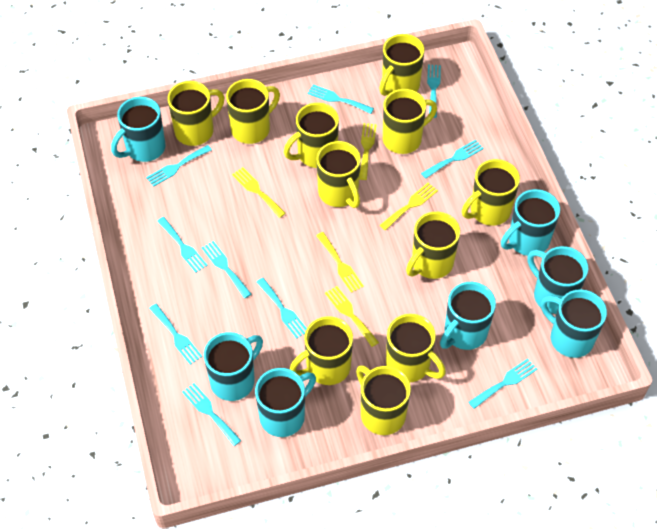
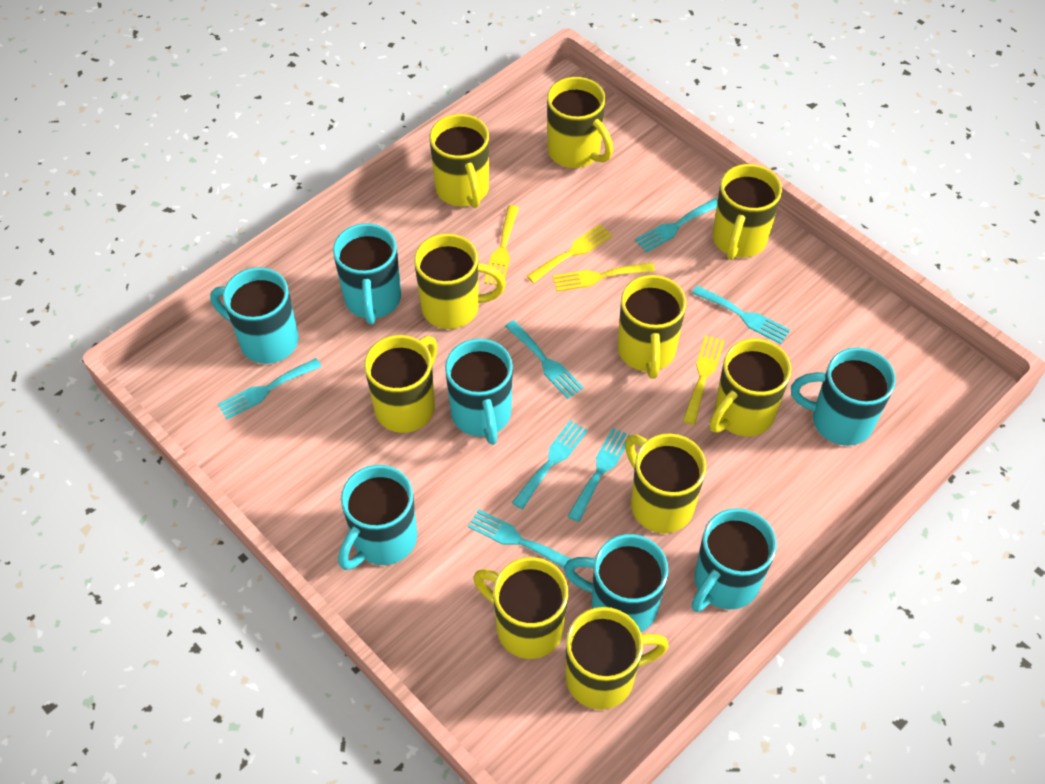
turquoise fork: [146,145,212,187] [149,304,202,365] [157,217,208,273] [182,383,241,446] [201,241,251,299] [257,278,307,339] [307,84,374,114] [421,140,484,179] [427,65,441,118] [468,358,537,409] = 10 -> [218,358,322,419] [468,509,575,569] [505,320,584,399] [512,420,588,509] [568,428,630,522] [635,198,718,253] [692,285,790,344] = 7
yellow fork: [232,167,286,218] [316,232,364,293] [325,286,379,347] [359,123,377,180] [380,183,438,230] = 5 -> [484,205,519,285] [527,224,613,283] [553,263,655,292] [683,335,725,425] = 4
yellow mug: [168,81,224,146] [226,79,280,144] [284,103,339,168] [290,316,353,385] [317,141,361,208] [356,366,411,435] [379,34,424,96] [383,89,437,154] [386,314,446,382] [406,212,460,279] [462,159,520,226] = 11 -> [364,335,438,433] [414,234,506,329] [429,114,489,208] [473,557,568,659] [547,77,613,168] [565,607,669,710] [618,275,686,379] [625,433,706,533] [710,339,792,436] [712,164,782,260] = 10

